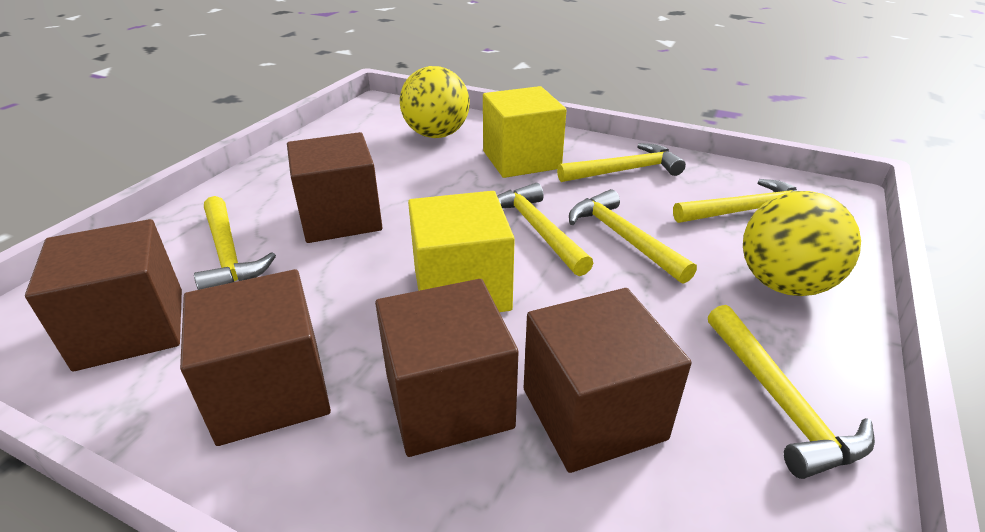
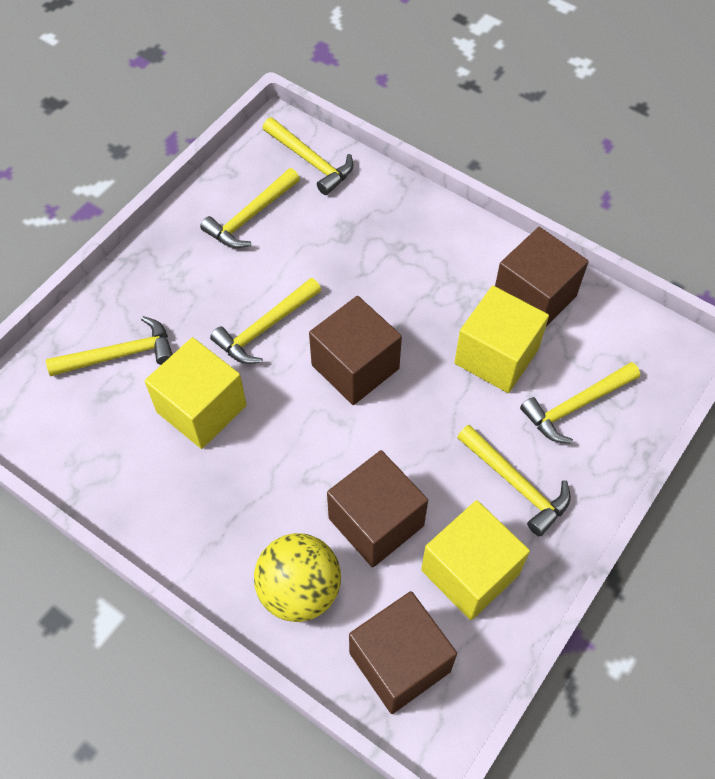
brown cube: [25,219,182,371] [180,269,331,446] [287,132,383,243] [375,279,518,457] [524,288,692,473] = 5 -> [309,296,402,405] [327,450,428,567] [349,591,457,714] [495,227,589,326] = 4
yellow ball: [400,66,470,138] [743,191,861,296] = 2 -> [254,533,341,622] = 1
yellow cube: [408,191,515,312] [483,86,566,178] = 2 -> [145,337,247,449] [421,500,530,620] [454,286,549,393] = 3

